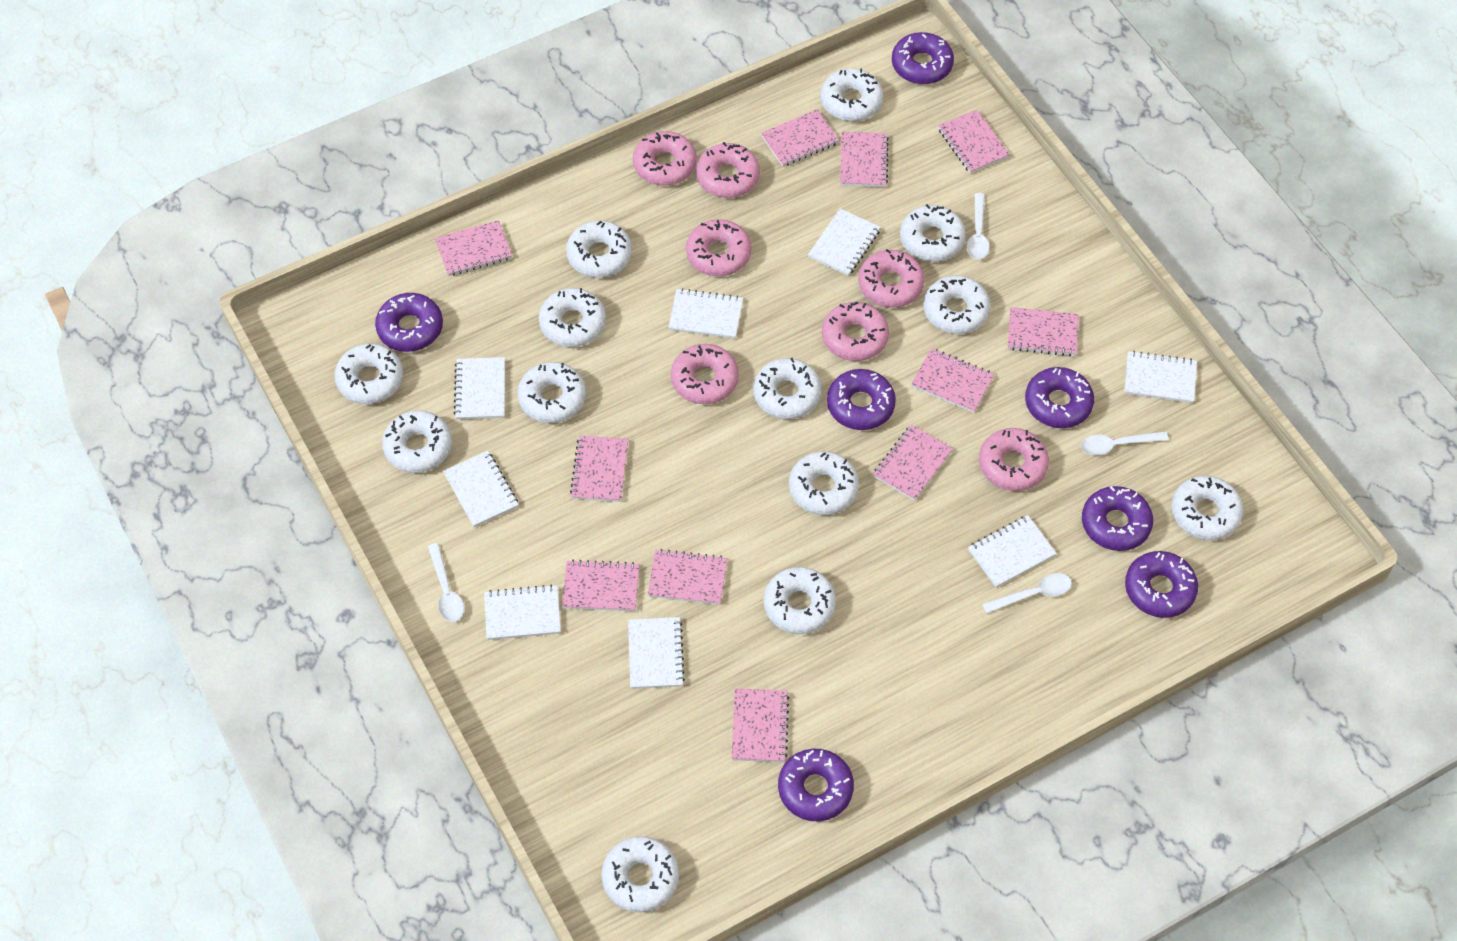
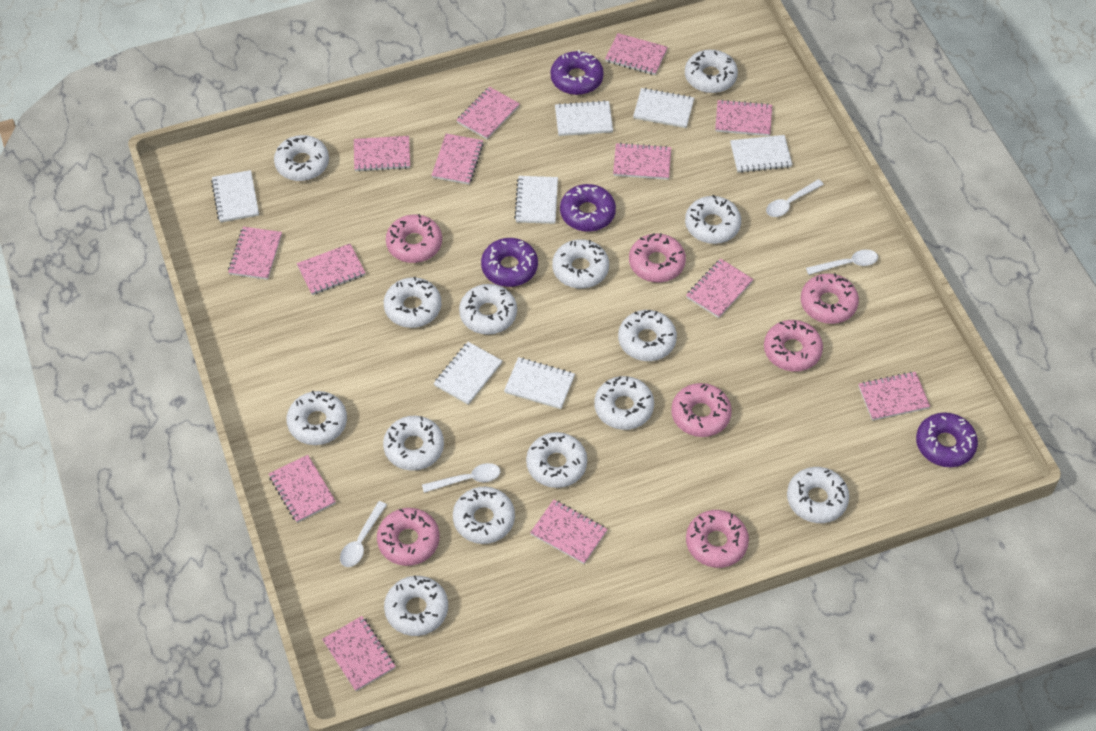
pink notebook: [435,220,512,276] [562,560,639,611] [570,436,628,502] [648,549,727,605] [732,689,790,762] [761,110,839,167] [840,132,889,187] [873,425,953,501] [911,348,994,413] [938,110,1010,173] [1008,307,1079,356] = 11 -> [228,227,282,280] [269,455,336,523] [297,244,365,295] [322,616,396,691] [354,136,410,172] [431,134,484,184] [457,87,520,139] [530,500,608,564] [605,33,668,75] [613,143,671,180] [686,259,754,318] [715,99,772,136] [858,371,930,421] = 13
purple donut: [375,293,443,352] [778,749,854,821] [827,369,896,430] [892,32,954,84] [1025,367,1094,428] [1082,486,1153,551] [1125,551,1198,618] = 7 -> [481,238,538,287] [551,50,604,95] [560,184,616,232] [916,412,978,467] = 4
white donut: [334,344,403,404] [382,410,452,473] [517,362,586,423] [539,288,606,347] [566,221,632,278] [601,836,679,912] [754,358,822,419] [764,567,836,634] [789,451,859,515] [821,68,883,121] [900,204,966,262] [923,275,991,334] [1172,476,1243,540] = 13 -> [274,135,329,181] [286,391,347,445] [383,416,444,471] [384,277,441,328] [384,576,448,636] [453,487,515,544] [459,284,517,335] [526,432,587,488] [552,239,609,289] [594,376,654,430] [618,310,677,361] [685,50,738,93] [685,195,741,244] [787,467,849,523] = 14
white notebook: [443,451,519,527] [454,357,505,420] [484,585,561,640] [628,617,685,689] [668,288,743,339] [808,208,881,276] [968,515,1057,588] [1124,351,1197,403] = 8 -> [211,170,259,223] [434,342,502,405] [504,357,575,409] [514,176,558,224] [555,100,613,136] [633,88,694,128] [730,135,792,173] = 7

